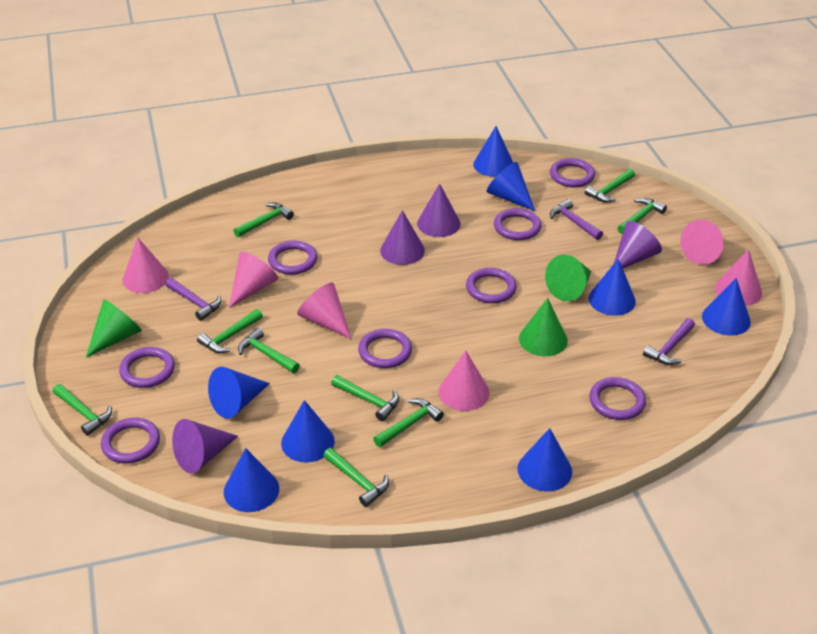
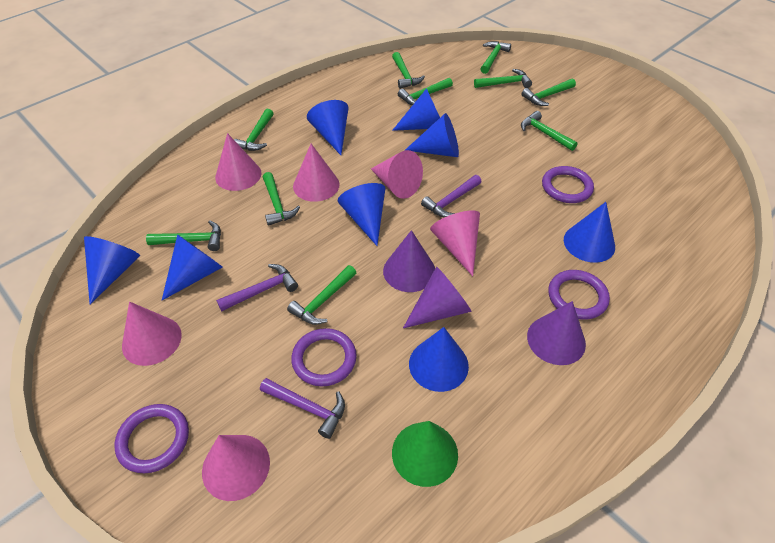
green cone: [86,299,142,358] [519,298,568,356] [545,255,591,301] = 3 -> [392,421,458,487] = 1
green hammer: [53,384,112,436] [197,309,263,353] [233,202,294,237] [238,328,300,373] [323,448,389,507] [331,375,399,421] [373,398,444,447] [585,169,635,202] [617,198,667,234] = 9 -> [146,220,221,251] [234,109,274,151] [263,172,300,226] [287,265,356,325] [392,52,425,89] [398,78,453,105] [474,69,532,88] [481,41,511,74] [521,111,578,151] [522,79,576,106] = 10
purple cone: [172,419,238,474] [380,210,425,265] [417,183,460,237] [614,221,662,268] = 4 -> [383,230,435,292] [403,266,472,328] [527,301,586,365] = 3
purple ring: [101,418,160,464] [119,347,175,388] [268,241,317,275] [358,329,412,368] [466,268,517,303] [494,208,541,240] [550,158,595,187] [589,377,646,420] = 8 -> [114,404,189,473] [291,328,357,386] [542,166,594,203] [548,270,610,320] = 4

